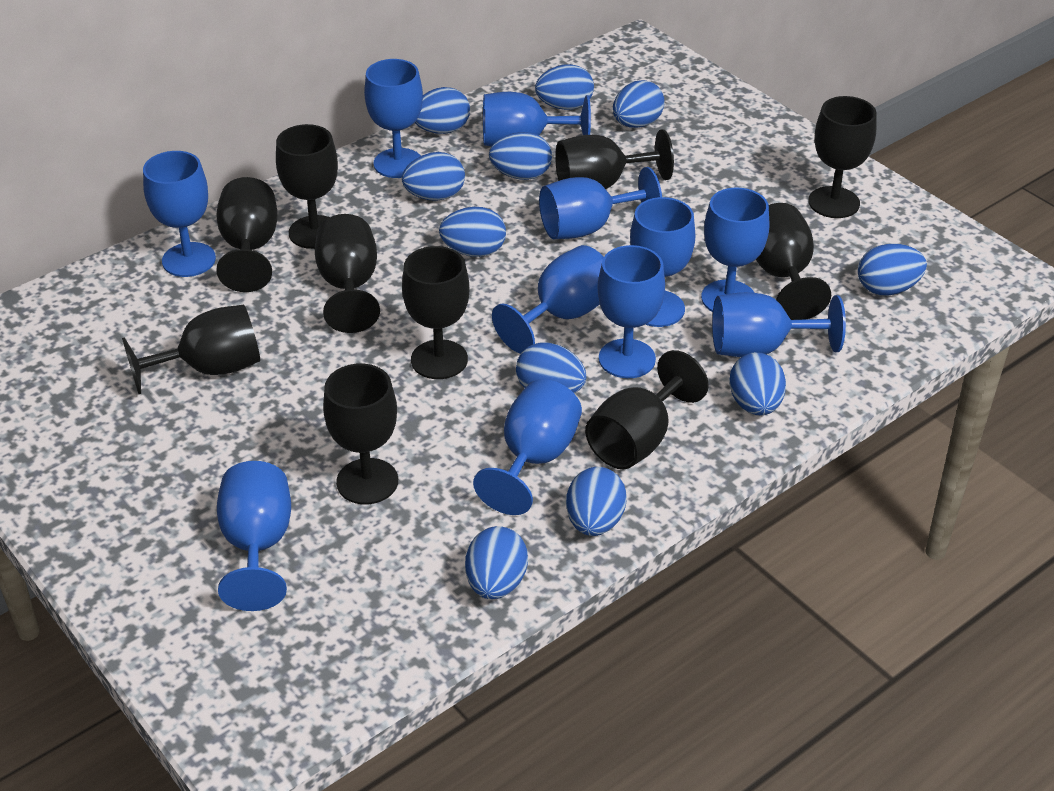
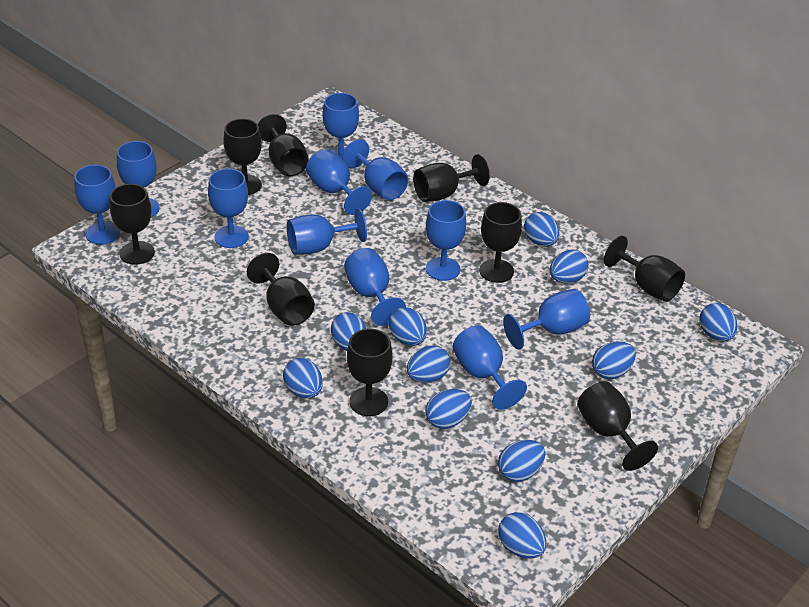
black goblet: [122,305,260,394] [216,177,278,292] [276,124,338,249] [315,214,380,333] [323,363,398,504] [402,246,469,379] [555,129,674,189] [585,350,709,469] [756,203,831,320] [808,96,877,218] = 10 -> [110,184,155,265] [223,119,262,195] [247,253,315,326] [258,114,309,176] [347,329,392,416] [413,154,490,202] [479,202,522,283] [577,381,658,471] [604,236,685,302] = 9

